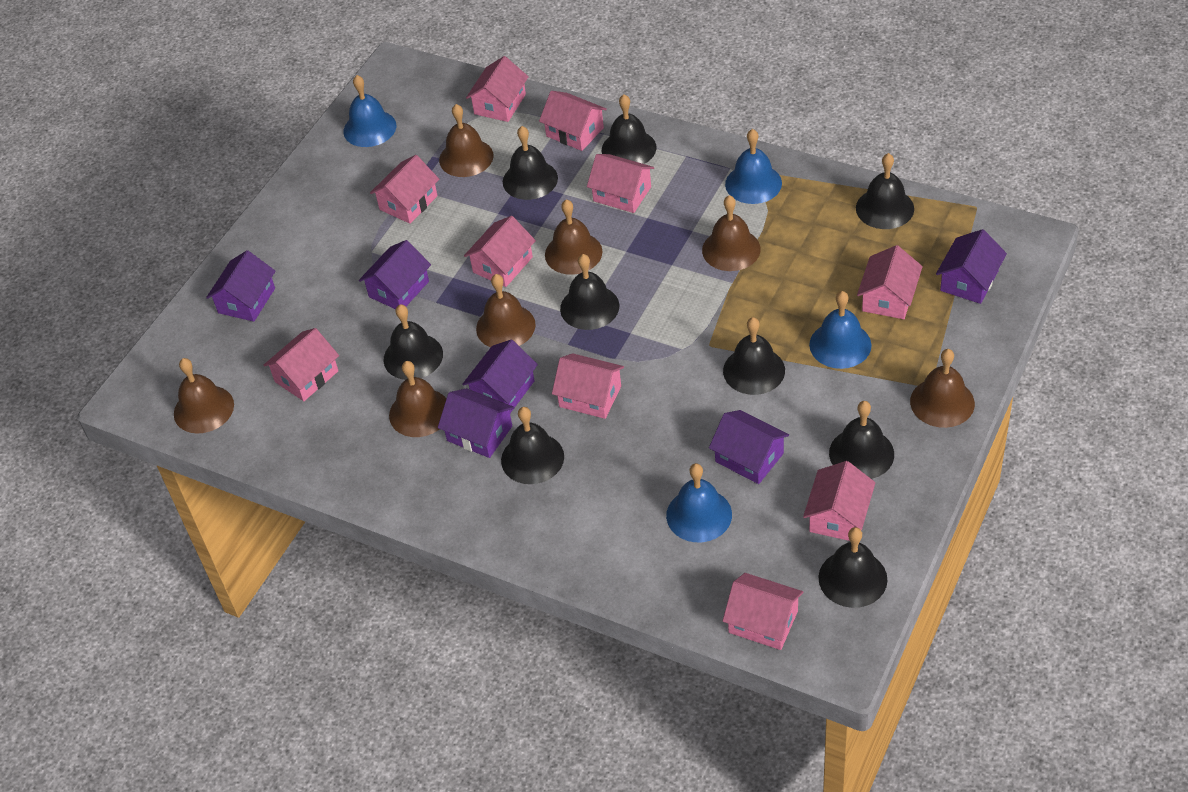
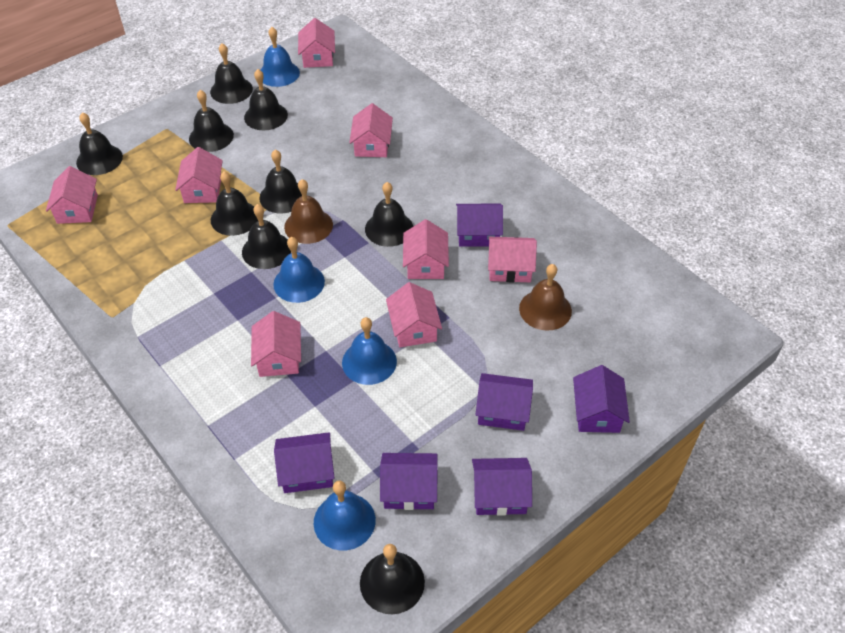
brown bell: [174,358,234,433] [389,361,446,437] [439,104,494,177] [476,274,536,347] [545,199,603,275] [702,195,760,271] [910,349,975,428] = 7 -> [284,179,333,244] [519,264,572,331] = 2
pink house: [263,328,339,401] [370,155,439,224] [464,216,536,287] [466,56,529,122] [539,91,607,151] [552,353,624,419] [587,154,654,213] [723,573,803,650] [803,461,875,541] [857,245,923,319] = 10 -> [46,166,98,224] [175,147,223,203] [251,311,301,377] [298,18,335,68] [349,103,393,157] [386,282,442,347] [403,219,449,279] [488,237,537,283] = 8

